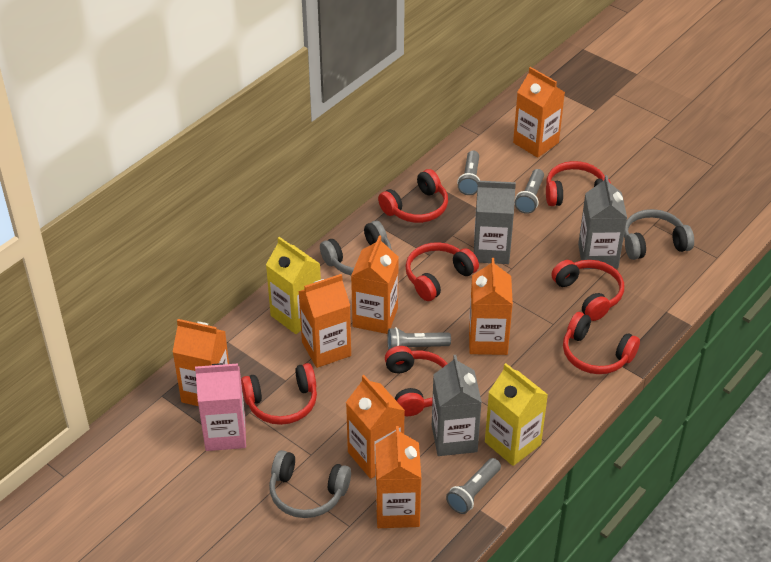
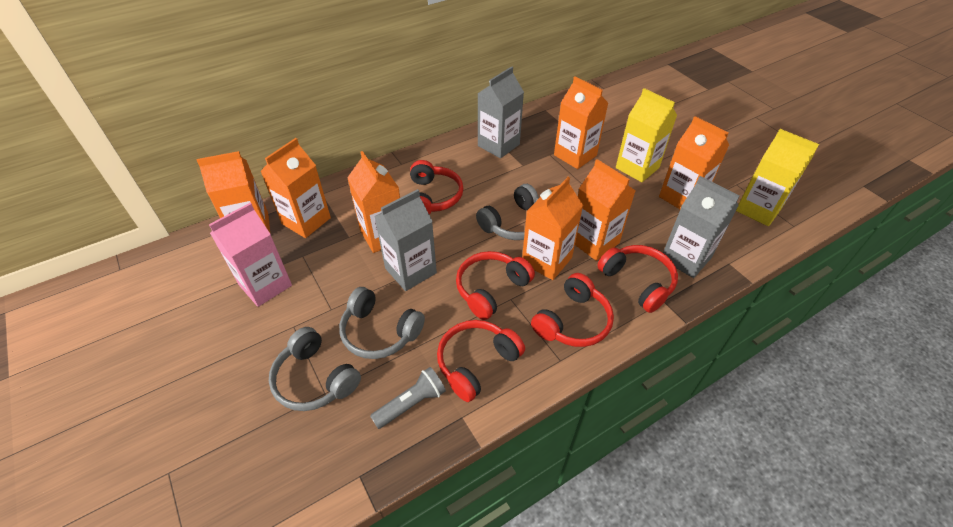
grey flashlight: [387,327,451,350] [446,458,501,514] [457,150,480,195] [515,169,544,214] = 4 -> [370,367,446,429] = 1
red headphones: [241,363,317,425] [378,169,448,223] [385,346,448,416] [406,242,479,301] [546,161,611,206] [551,260,624,321] [563,312,640,374] = 7 -> [410,160,464,215] [437,320,525,402] [456,251,535,320] [531,273,614,347] [597,245,678,313] = 5

